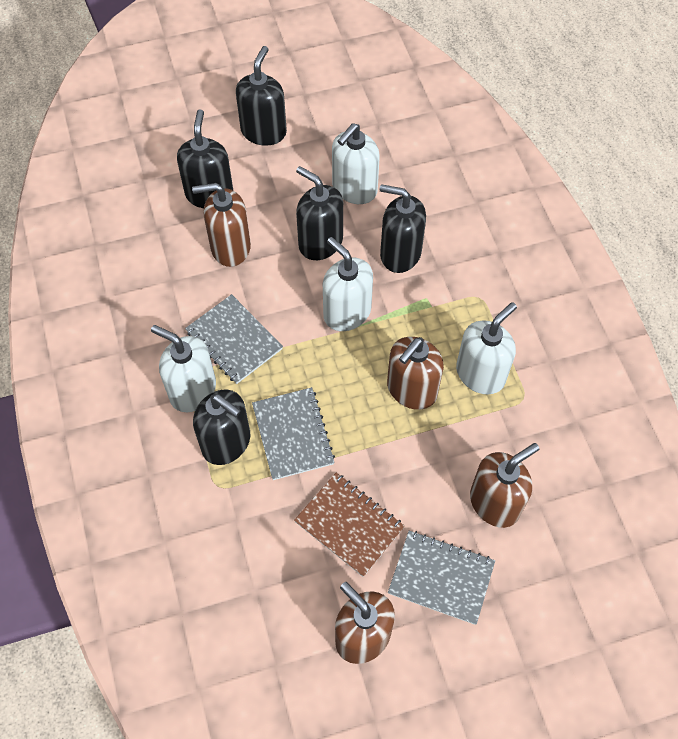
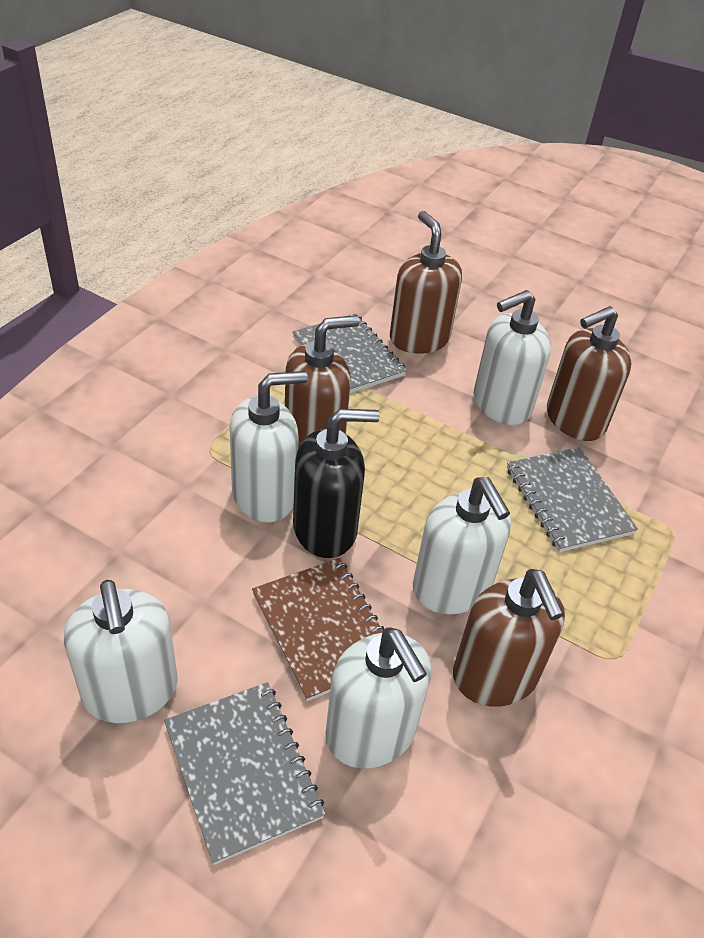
black soap dispenser: [177,109,233,208] [193,390,250,465] [236,46,287,146] [296,166,343,260] [380,184,426,273] = 5 -> [293,409,380,558] = 1
white soap dispenser: [151,325,216,412] [323,237,373,331] [332,123,380,204] [456,302,517,394] = 4 -> [64,580,178,723] [230,371,308,523] [325,627,431,769] [413,477,511,614] [474,290,551,425] = 5

